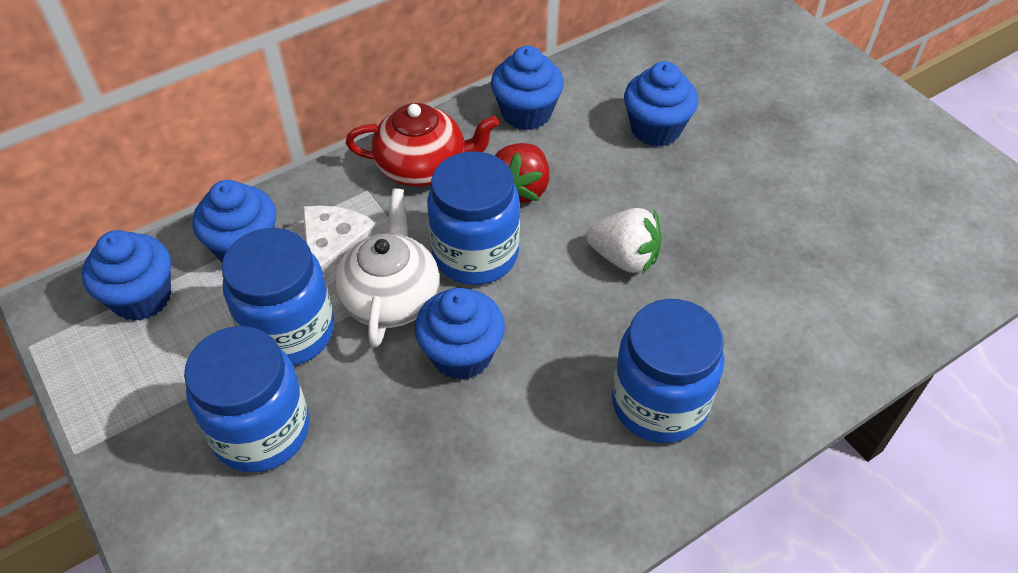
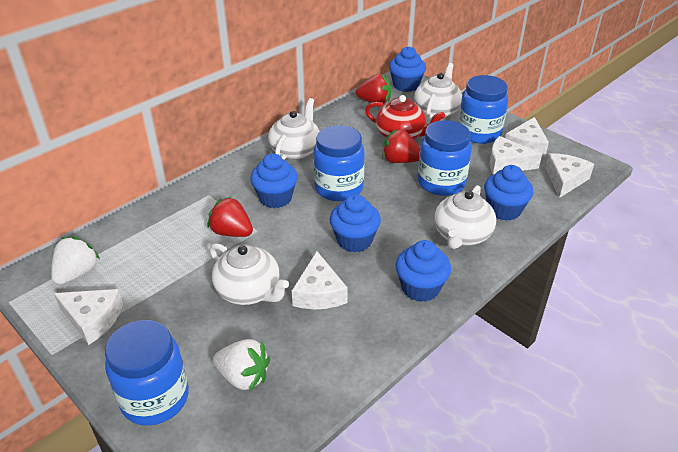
red strawberry: [495,143,549,203] = 1 -> [207,196,253,237] [356,74,391,104] [382,129,420,163] = 3
white cheese: [303,206,380,286] = 1 -> [54,289,123,345] [292,251,348,309] [490,136,542,174] [505,117,549,157] [545,153,594,198] = 5
white strawberry: [586,208,662,274] = 1 -> [51,236,100,285] [213,339,270,392] = 2
white teapot: [335,189,439,347] = 1 -> [210,243,289,305] [268,98,319,160] [414,63,462,119] [435,185,496,249] = 4

